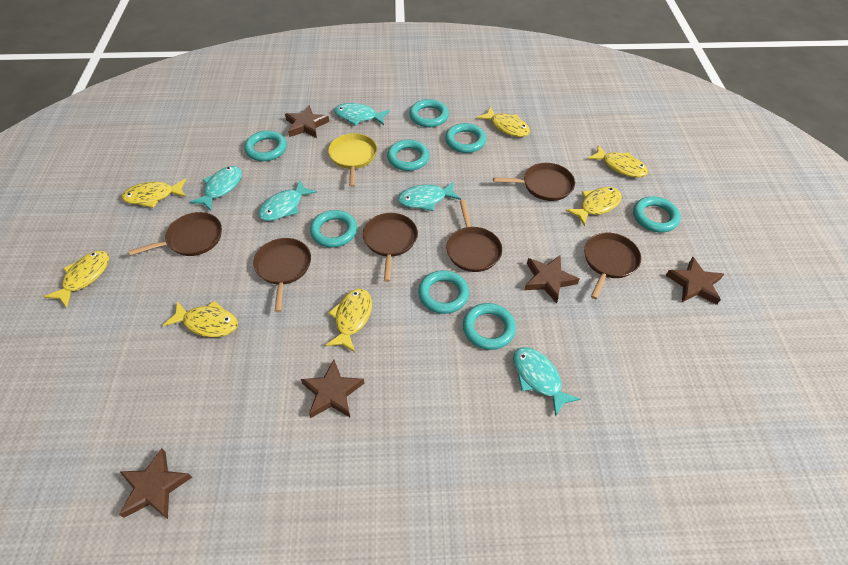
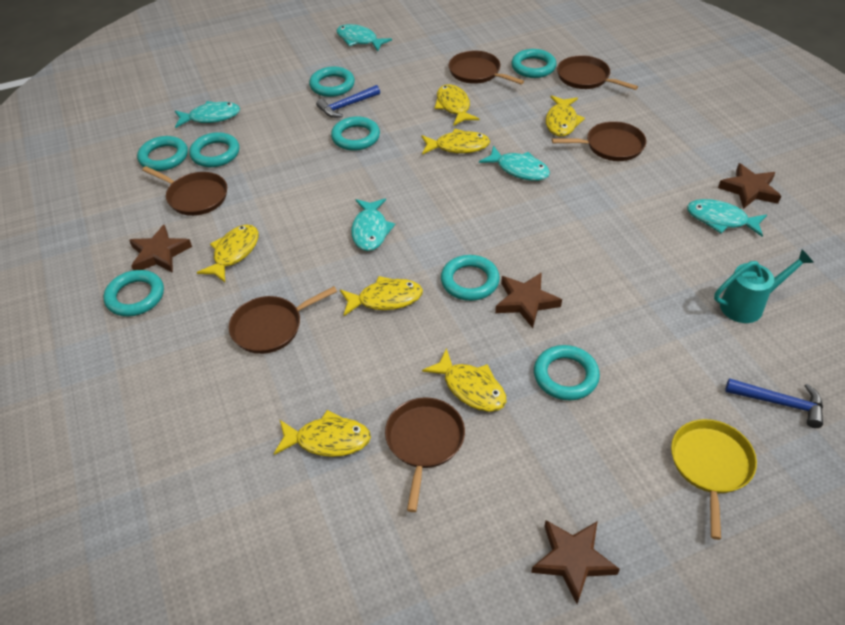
blue hammer: none = 0 -> [316,85,380,118] [725,378,823,428] = 2
brown star: [119,448,192,519] [285,105,329,138] [301,360,364,418] [524,255,579,304] [666,257,724,305] = 5 -> [129,225,192,273] [495,272,562,328] [531,520,620,604] [718,163,781,209] = 4
turquoise watering can: none = 0 -> [714,250,814,323] = 1

